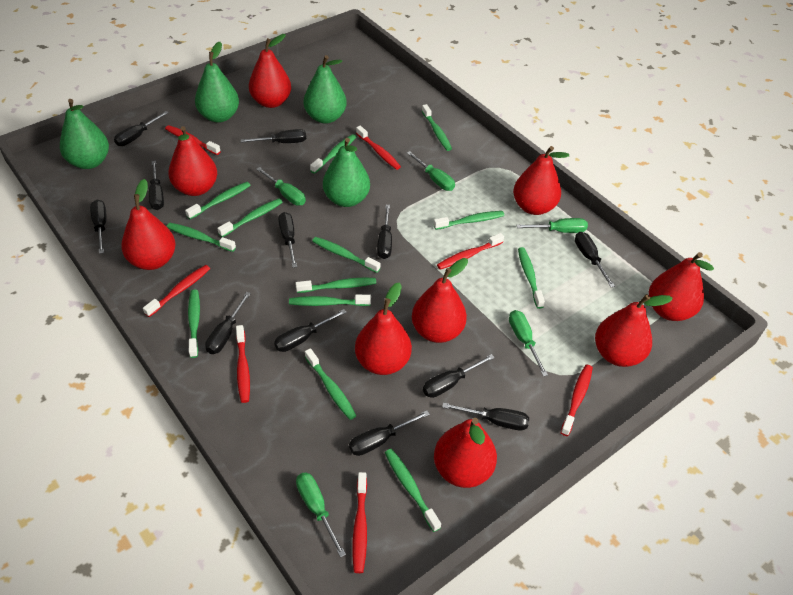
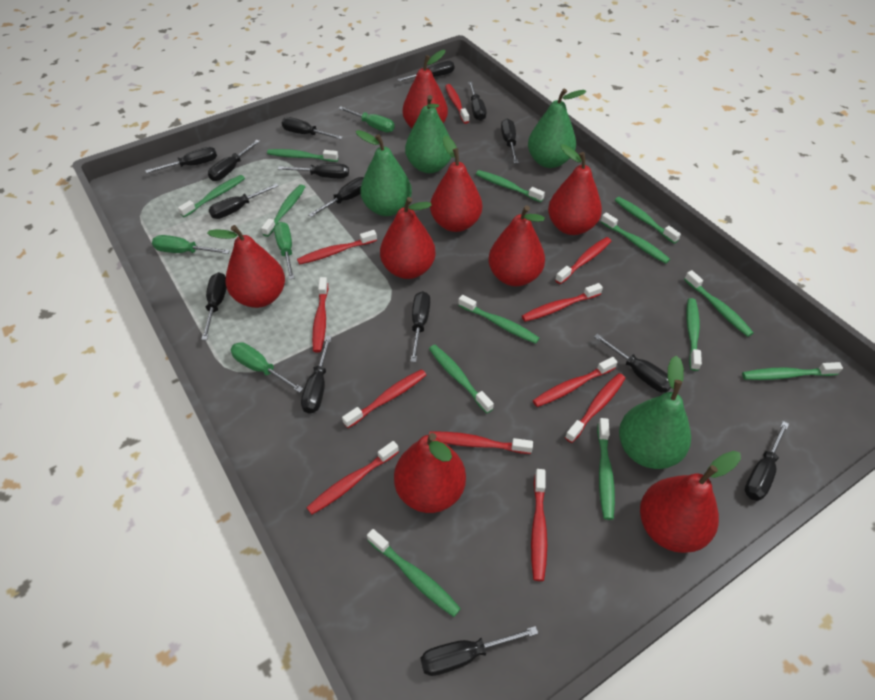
black screwdriver: [90,200,107,254] [114,111,169,146] [149,161,164,210] [205,292,251,354] [241,129,306,143] [274,309,347,352] [278,212,297,268] [349,410,430,456] [377,205,392,259] [423,354,495,398] [442,403,529,430] [575,232,615,287] = 12 -> [145,147,217,173] [201,272,227,340] [208,140,260,181] [209,183,278,219] [278,163,349,178] [282,117,343,139] [301,336,332,414] [308,177,364,217] [397,61,454,81] [410,291,430,362] [420,626,538,676] [468,82,486,121] [501,119,518,163] [594,334,671,392] [745,421,789,501] = 15
green screwdriver: [256,167,306,206] [296,472,346,557] [407,151,455,191] [509,310,548,377] [517,218,588,233] = 5 -> [152,235,230,254] [231,342,303,393] [274,222,294,280] [338,106,395,132] = 4
red pear: [121,179,176,270] [168,126,217,196] [249,34,291,108] [355,282,412,375] [412,258,468,343] [434,418,497,488] [513,146,569,215] [595,294,673,367] [649,252,714,321] = 9 -> [207,225,285,308] [380,197,436,279] [394,433,466,513] [403,50,448,128] [430,136,482,232] [489,205,545,286] [548,144,602,235] [640,451,741,553] = 8
red toothbrush: [143,265,210,317] [165,125,221,155] [236,325,250,403] [352,472,367,573] [356,126,401,170] [437,233,504,270] [561,365,593,436] = 7 -> [297,230,377,265] [306,441,399,515] [312,277,328,353] [342,369,426,428] [429,432,533,454] [445,84,469,124] [522,283,603,322] [531,469,547,581] [533,357,617,407] [555,237,611,284] [565,373,625,443] = 11

